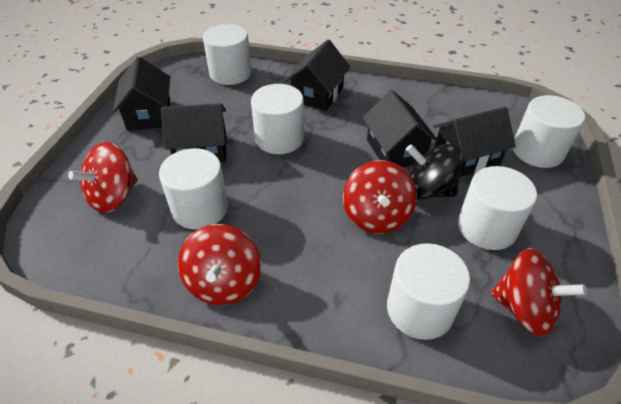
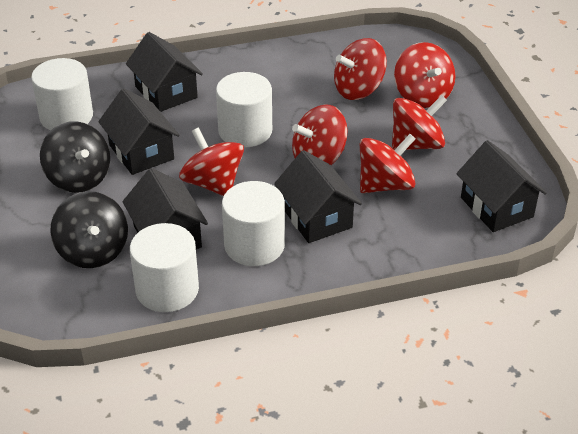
black spinning top: [406,144,463,200] = 1 -> [40,121,110,193] [50,191,128,268] = 2
red spinning top: [68,142,138,213] [178,224,261,305] [343,160,417,234] [491,248,587,337] = 4 -> [179,127,244,196] [292,104,348,165] [334,38,387,100] [360,134,416,193] [392,95,447,150] [394,42,456,108] = 6
white cylinder: [159,148,228,229] [203,24,252,85] [251,84,304,154] [387,243,470,340] [458,166,537,250] [513,95,585,168] = 6 -> [31,58,93,130] [130,223,199,312] [216,72,272,147] [222,181,285,266] = 4

